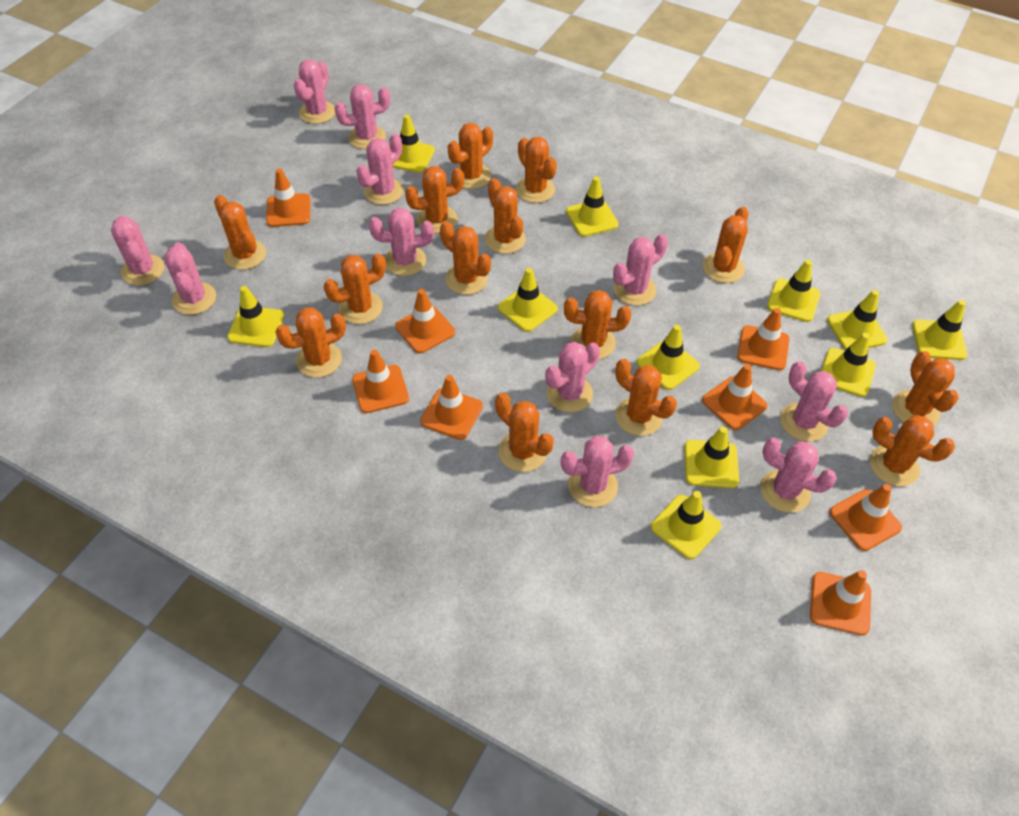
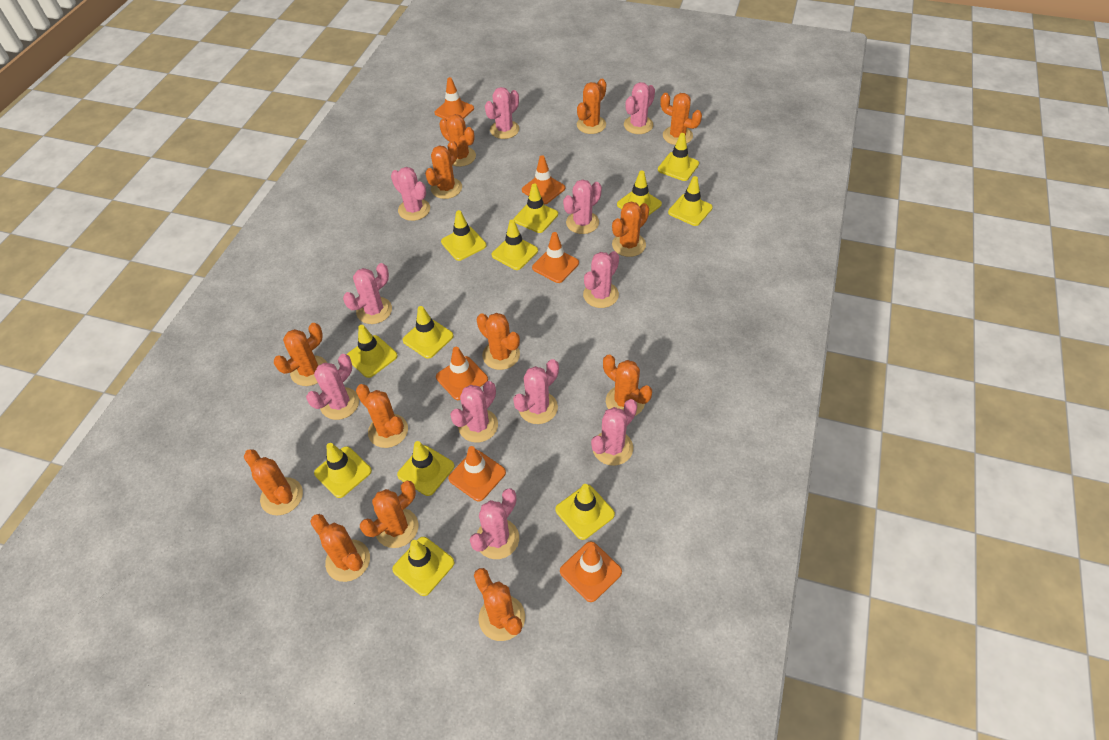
orange cactus: [214,195,266,270] [275,307,346,378] [324,254,386,324] [405,166,464,233] [440,221,491,295] [448,123,493,189] [485,178,526,254] [495,393,554,472] [516,137,557,203] [564,290,631,359] [615,359,677,436] [703,207,749,283] [870,415,955,486] [892,351,959,425] = 14 -> [244,449,303,515] [274,323,327,386] [310,514,370,582] [356,384,408,448] [360,481,418,548] [425,141,462,199] [439,114,476,167] [474,568,525,641] [477,313,520,370] [577,79,606,134] [603,355,652,416] [612,202,649,257] [660,93,702,145] = 13
orange traffic cone: [266,169,310,227] [352,349,409,413] [395,289,455,353] [420,375,483,440] [702,364,768,430] [737,308,790,370] [810,570,871,636] [829,484,902,551] = 8 -> [434,77,474,120] [436,347,488,400] [448,446,506,502] [522,155,565,204] [532,232,579,283] [560,541,622,602] = 6
yellow traffic cone: [227,286,285,347] [392,115,435,173] [498,268,558,332] [566,177,619,237] [637,325,700,390] [651,491,721,559] [684,426,739,488] [767,260,820,322] [821,333,876,397] [827,290,888,350] [912,300,967,360] = 11 -> [314,443,372,498] [346,325,398,378] [392,537,455,596] [397,441,454,496] [403,306,454,359] [441,210,486,261] [492,219,538,270] [514,183,558,233] [555,484,615,540] [617,170,662,216] [658,133,699,181] [668,176,713,226] = 12

